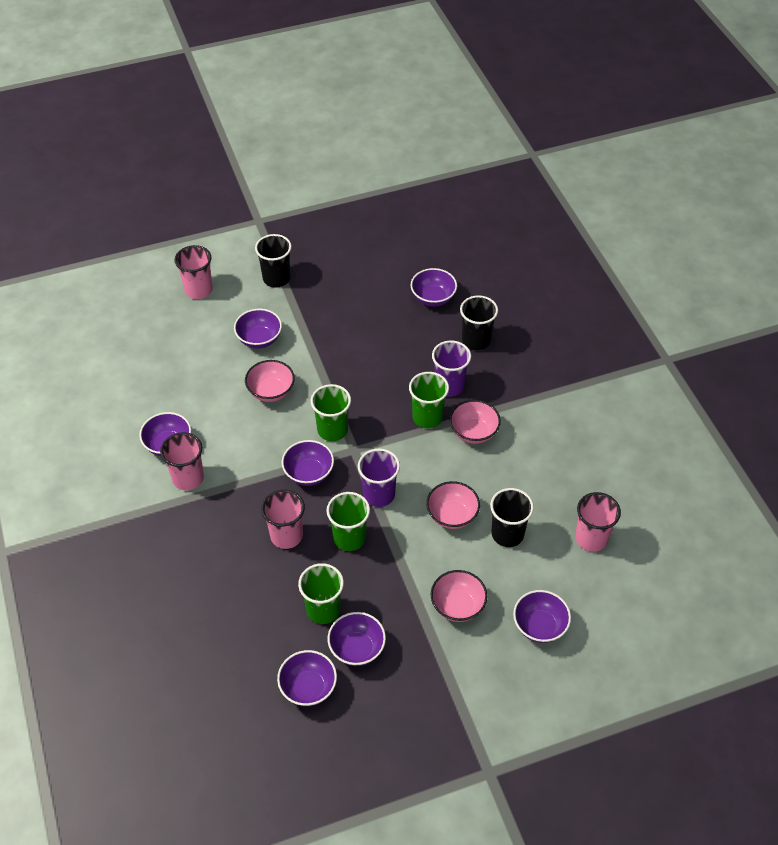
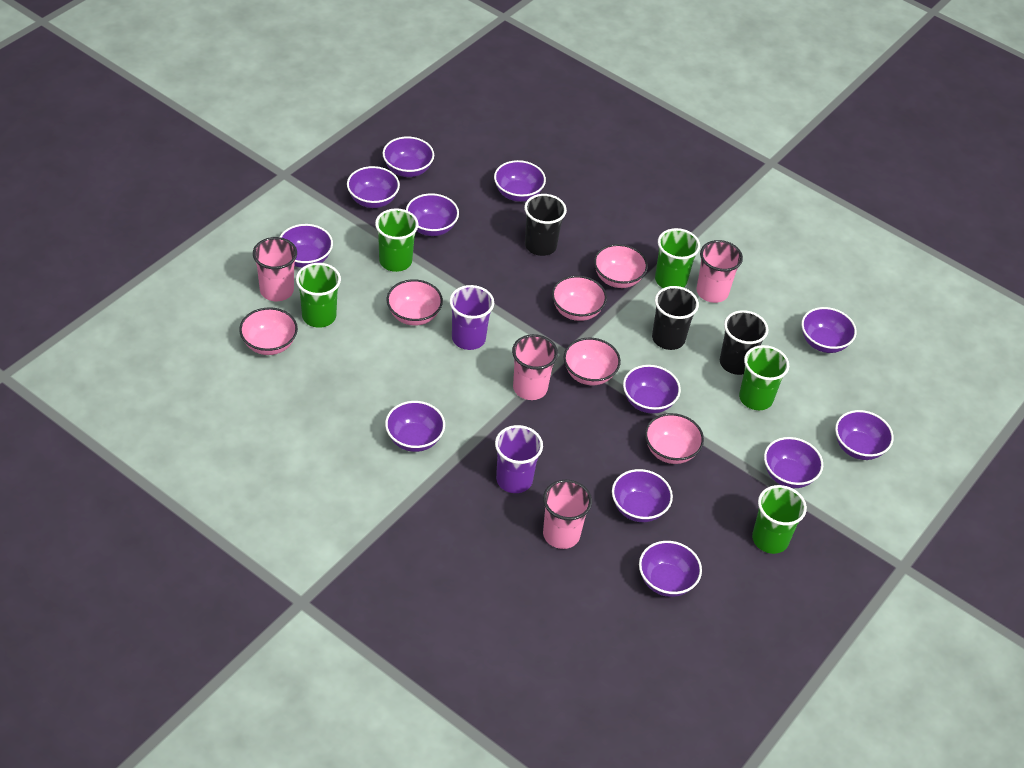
green cup: [298,563,344,624] [311,384,351,441] [327,492,370,551] [409,372,449,428] = 4 -> [296,263,341,328] [375,208,419,272] [655,228,700,288] [739,345,789,410] [752,485,807,554] = 5
pink bowl: [245,360,295,402] [426,481,480,529] [431,570,487,622] [449,400,501,444] = 4 -> [239,307,298,355] [387,279,443,326] [552,275,607,321] [564,338,621,385] [594,244,648,288] [645,413,704,464] = 6
purple bowl: [139,412,191,456] [234,309,282,349] [277,650,337,706] [282,440,334,486] [328,612,386,666] [411,268,457,306] [513,590,571,643] = 7 -> [280,224,333,268] [347,166,400,208] [383,137,434,177] [385,401,445,452] [406,193,459,236] [494,160,546,202] [612,469,673,522] [623,365,681,414] [639,541,702,597] [764,437,823,488] [801,307,857,353] [835,410,894,460] = 12

